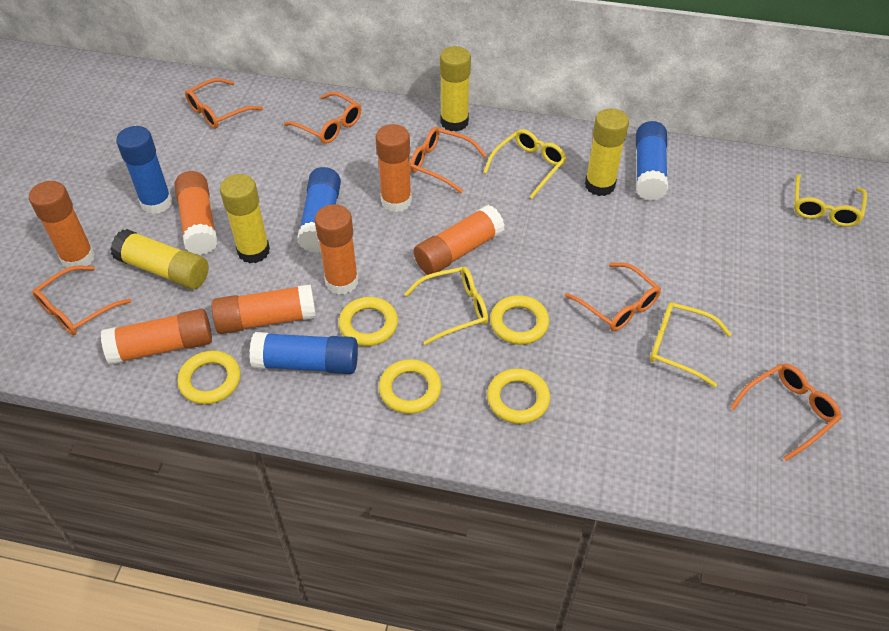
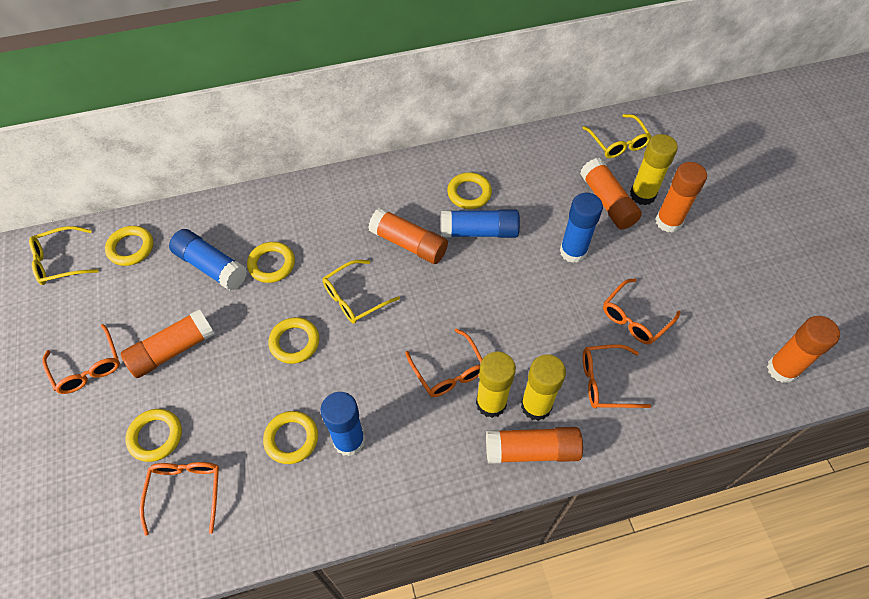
orange glasses: [32,266,132,335] [185,78,263,129] [284,92,361,144] [410,127,487,193] [565,262,661,331] [730,364,842,461] = 6 -> [42,324,120,394] [139,462,219,536] [405,328,482,397] [583,344,651,409] [603,278,681,345] = 5
orange glue stick: [29,181,95,268] [101,309,212,365] [175,171,218,255] [211,284,316,334] [315,204,358,295] [376,124,412,212] [414,205,505,275] = 7 -> [121,309,215,378] [368,207,448,264] [486,427,583,464] [580,158,642,229] [656,162,707,233] [767,316,840,383] = 6
yellow glasses: [404,267,488,345] [483,129,567,199] [650,302,732,387] [794,174,867,227] = 4 -> [29,226,99,285] [322,260,400,324] [582,114,652,158] = 3
yellow glue stick: [110,229,209,289] [220,174,270,264] [440,46,471,132] [585,109,629,196] = 4 -> [476,351,516,418] [521,354,566,421] [630,134,678,205] = 3
yellow ring: [177,350,241,404] [339,297,398,346] [379,359,441,414] [487,368,550,424] [490,295,549,345] = 5 -> [105,226,153,266] [126,409,182,462] [247,242,295,283] [263,411,318,464] [268,317,319,364] [447,172,492,209] = 6

